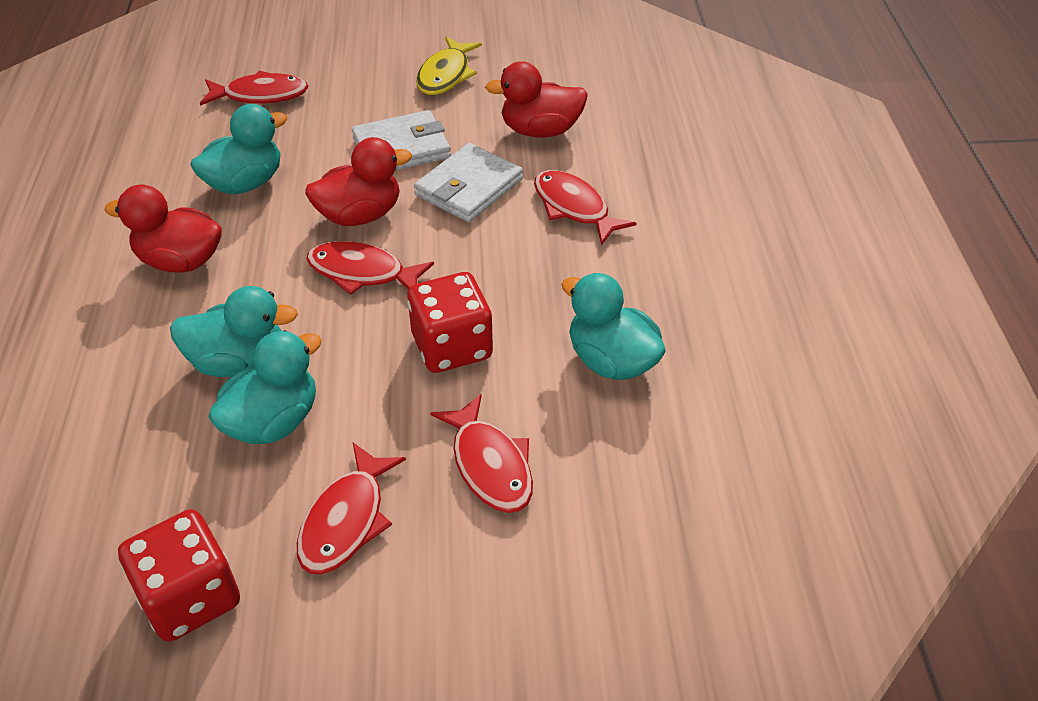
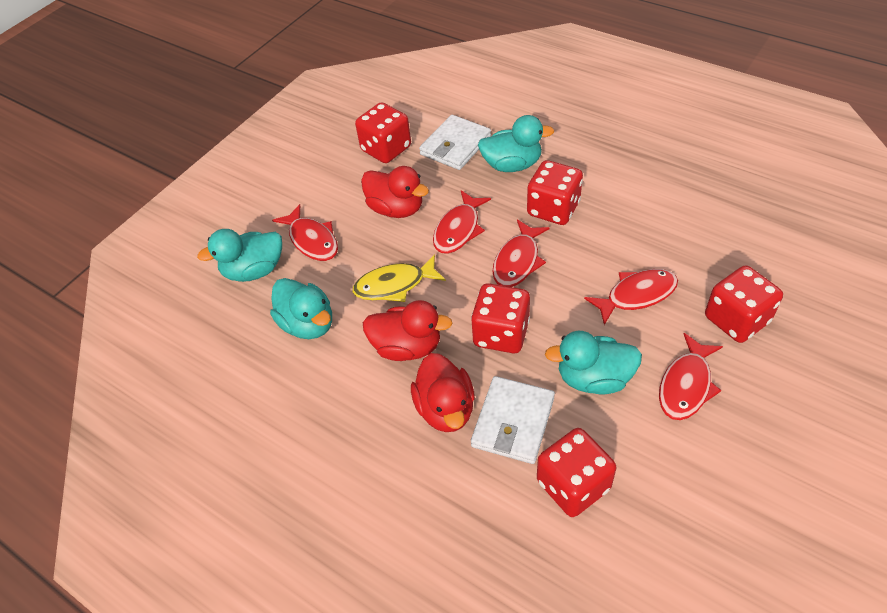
red dice: [118,509,240,642] [407,272,493,373] = 2 -> [355,102,411,163] [471,283,530,353] [527,160,583,225] [537,428,616,517] [705,265,783,343] = 5

